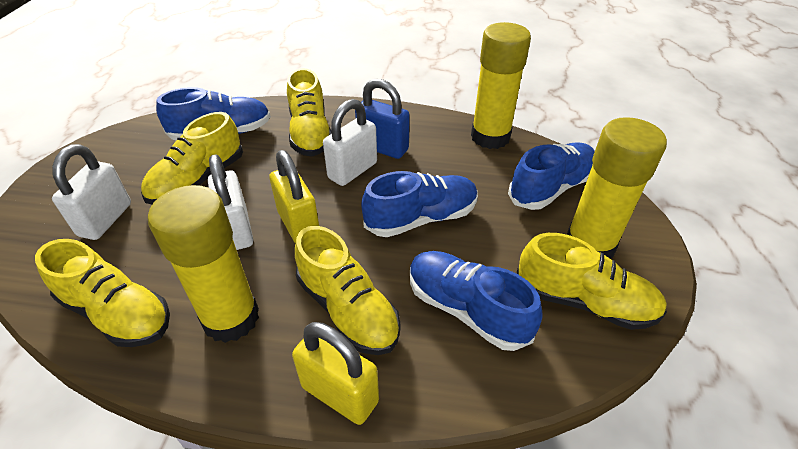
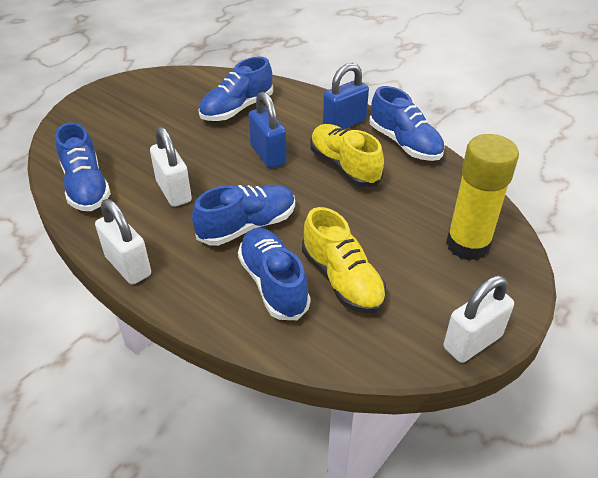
blue padlock: [355,79,410,159] = 1 -> [249,92,286,168] [323,63,369,128] = 2
blue shoe: [156,87,271,140] [361,171,478,237] [410,251,543,351] [508,142,595,210] = 4 -> [55,122,111,211] [192,185,295,246] [198,57,273,121] [238,228,310,320] [369,86,445,161] = 5
yellow glue stick: [148,185,259,343] [471,22,531,149] [567,117,667,258] = 3 -> [446,134,519,261] = 1
yellow padlock: [269,150,319,243] [292,322,379,425] = 2 -> none = 0
yellow shoe: [35,239,170,347] [141,112,243,204] [287,68,332,157] [295,226,401,355] [517,233,667,330] = 5 -> [302,207,387,314] [310,124,384,187] = 2

